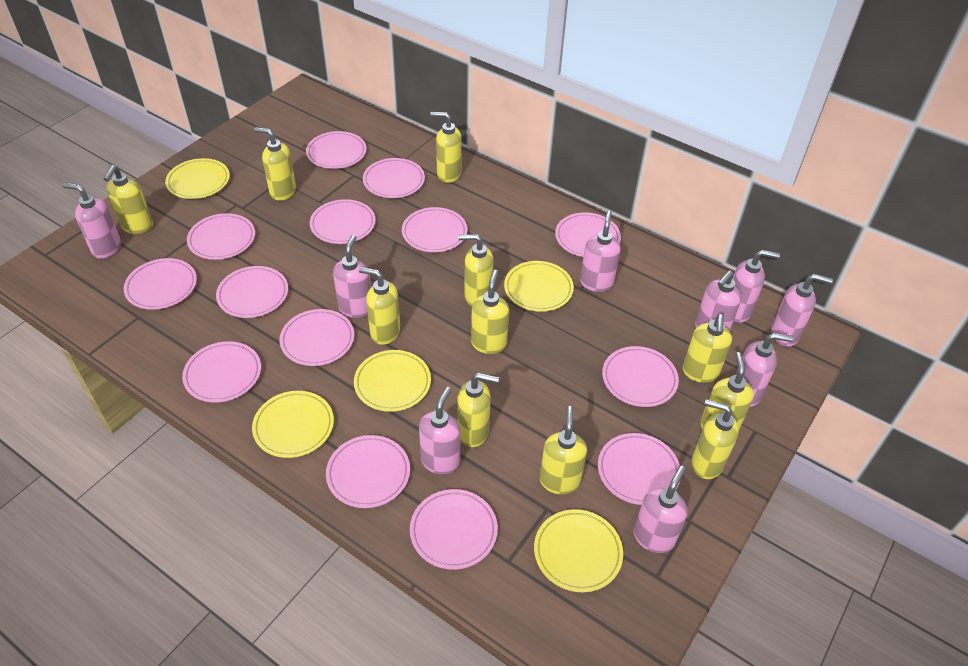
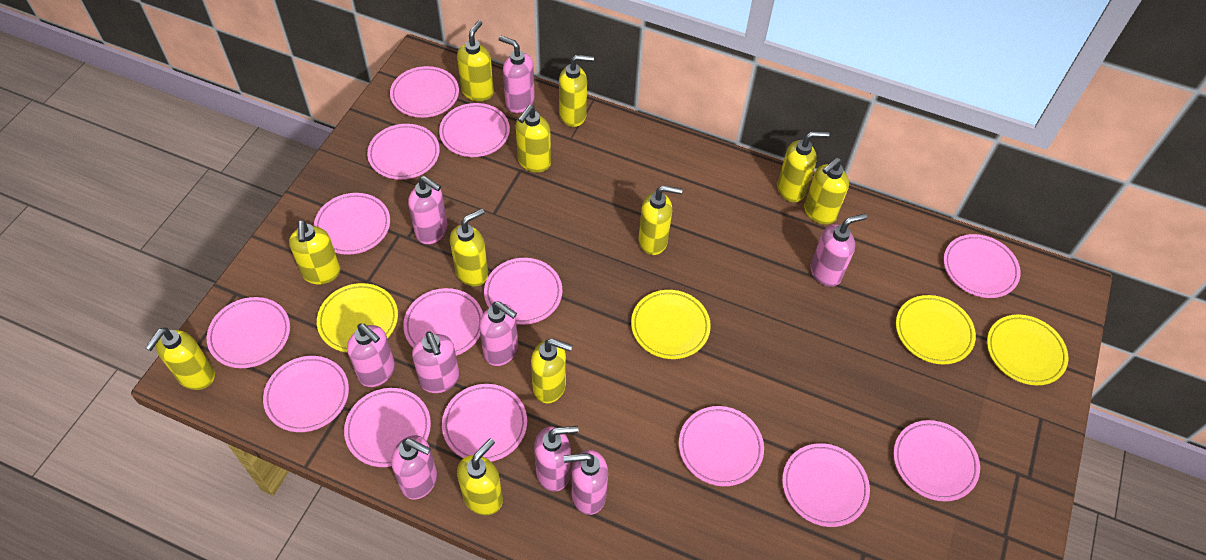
yellow plate: [165,158,230,199] [252,391,334,458] [354,350,431,412] [504,261,574,312] [534,509,623,592] = 5 -> [317,283,398,353] [631,290,711,359] [896,295,976,365] [987,314,1068,385] = 4

